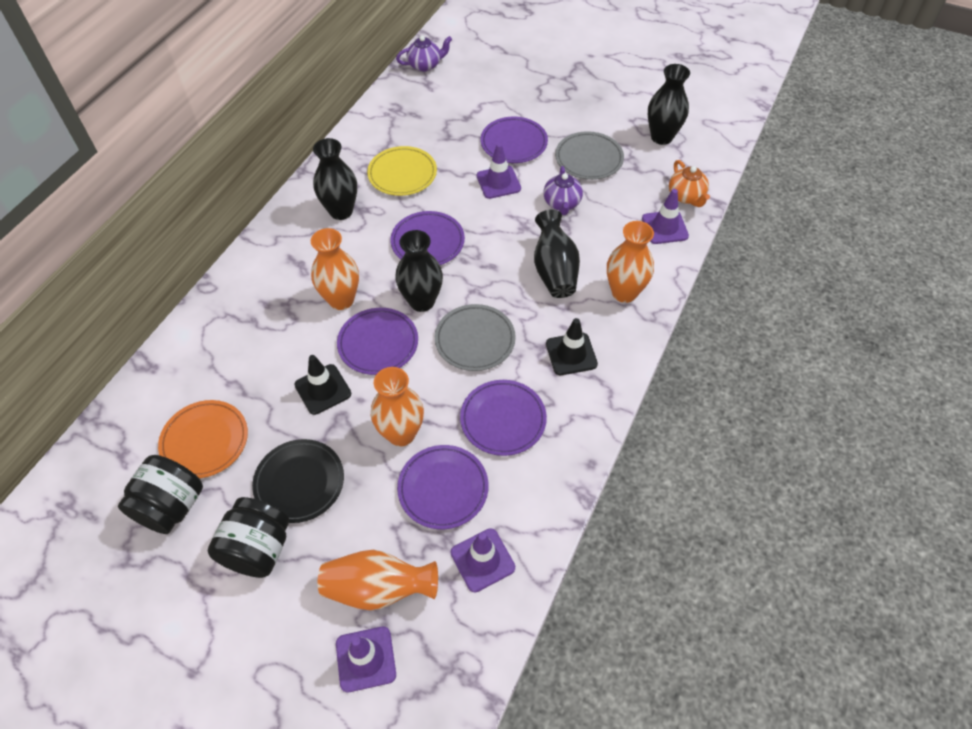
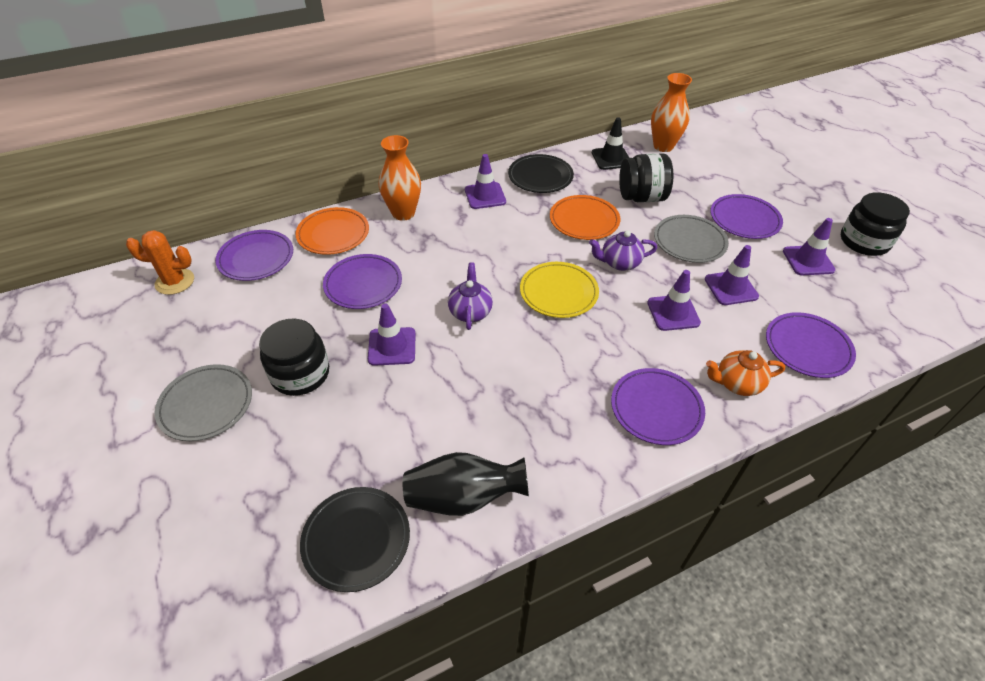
black jar: [118,455,203,534] [208,497,289,578] = 2 -> [259,319,329,396] [619,153,673,202] [841,192,910,256] = 3
black plate: [252,439,344,523] = 1 -> [300,487,410,592] [508,154,574,193] = 2
black traffic cone: [294,355,351,415] [546,318,598,375] = 2 -> [592,118,629,170] = 1
black vase: [313,138,357,220] [395,230,443,312] [534,209,580,298] [648,64,690,145] = 4 -> [403,452,529,516] = 1
orange cactus: none = 0 -> [126,230,194,295] = 1
orange plate: [158,400,248,478] = 1 -> [295,207,369,255] [550,195,620,240] = 2
orange vase: [311,228,359,310] [318,550,438,610] [371,367,424,446] [607,221,654,303] = 4 -> [379,135,421,221] [651,73,692,152] = 2
purple traffic cone: [336,627,396,692] [451,528,515,593] [477,143,521,199] [642,189,689,244] = 4 -> [368,303,416,366] [465,154,506,209] [647,270,701,331] [705,245,759,305] [783,218,836,275] = 5

